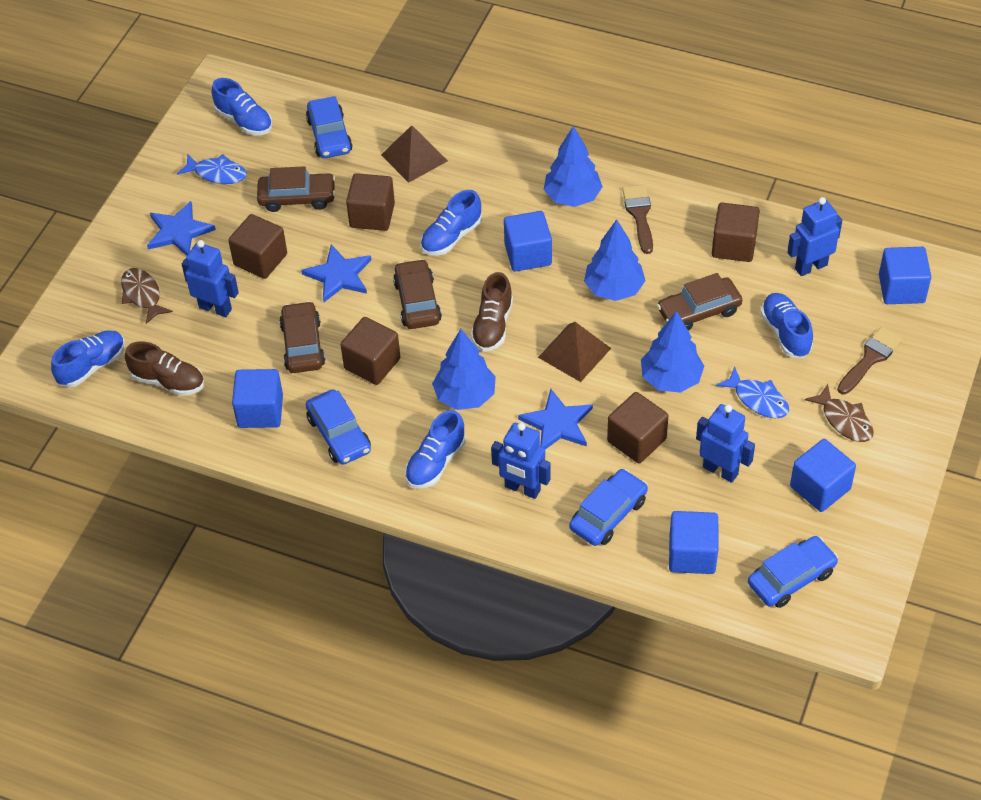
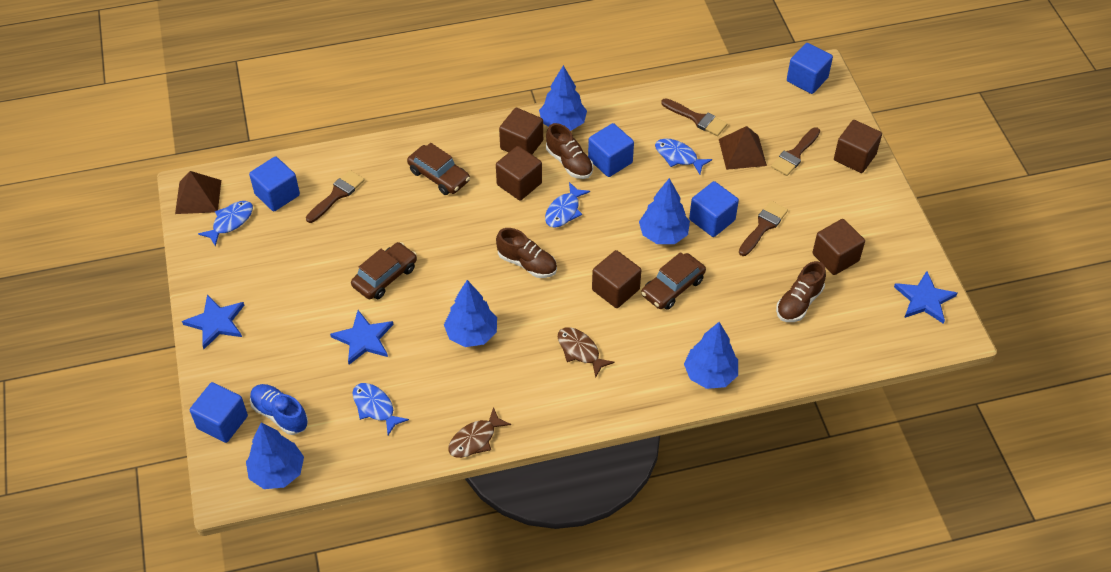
blue car: [306,96,353,158] [306,389,371,465] [569,469,648,546] [748,536,838,608] = 4 -> none = 0
blue fish: [177,154,247,184] [716,366,789,418] = 2 -> [198,201,253,247] [352,383,409,435] [545,182,590,228] [655,139,712,174] = 4
blue robot: [182,240,239,317] [491,422,551,499] [696,404,755,483] [787,197,842,276] = 4 -> none = 0
blue shoe: [51,331,125,387] [212,78,272,136] [405,410,466,488] [421,190,482,255] [761,293,813,358] = 5 -> [250,384,308,435] = 1
blue tree: [432,329,496,410] [544,126,603,207] [584,220,646,301] [641,311,704,393] = 4 -> [246,422,304,489] [444,280,497,347] [539,65,587,131] [639,178,690,244] [684,322,738,389] = 5
brown brush: [622,185,653,254] [837,327,902,394] = 2 -> [306,170,365,223] [661,98,727,136] [739,201,788,256] [771,127,820,176] = 4
brown car: [257,166,336,212] [279,301,325,373] [393,259,442,329] [657,273,742,331] = 4 -> [351,242,417,299] [407,143,470,195] [641,252,706,310] = 3
brown shoe: [125,341,204,396] [471,272,513,351] = 2 -> [496,228,557,278] [546,123,593,179] [776,261,826,322] = 3

